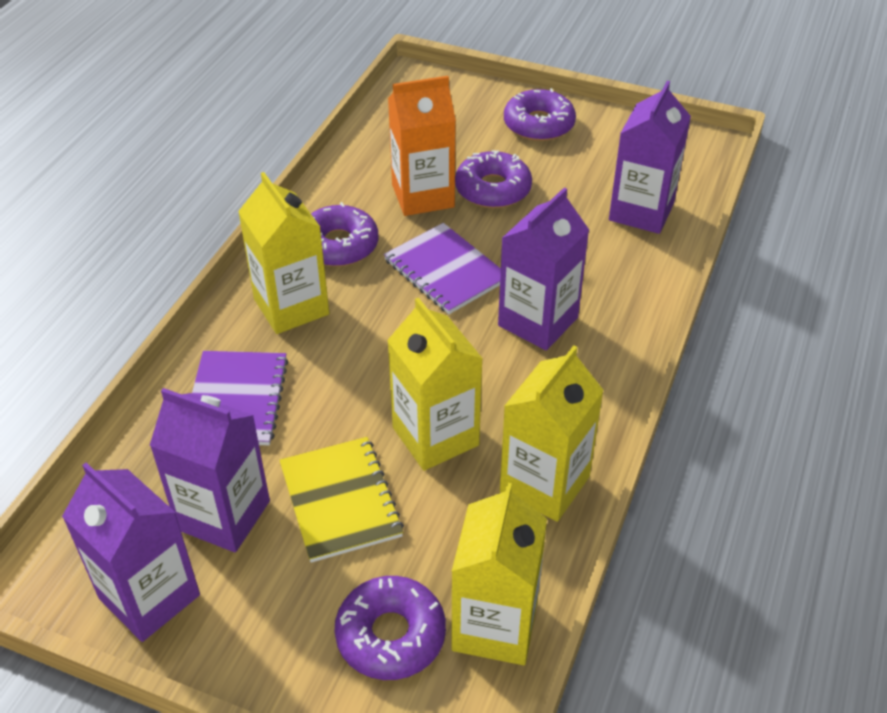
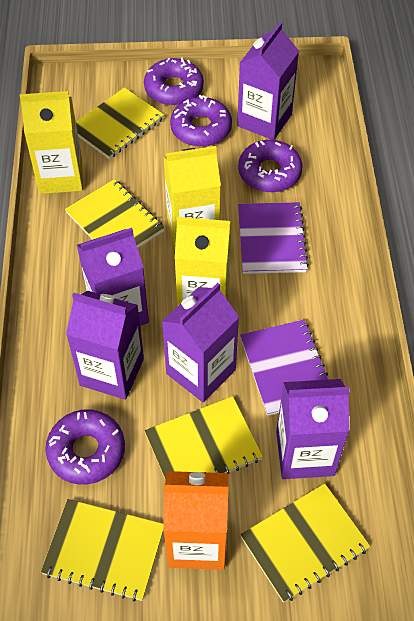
purple carton: [62,463,200,642] [149,388,270,552] [498,187,589,350] [609,81,691,234] = 4 -> [66,291,144,400] [77,228,149,326] [162,283,239,403] [237,22,299,140] [276,379,350,479] = 5
yellow carton: [238,172,329,334] [387,298,483,471] [451,483,547,665] [500,345,604,522] = 4 -> [20,91,83,194] [163,146,221,250] [175,217,232,307] = 3
yellow notebook: [279,437,404,563] = 1 -> [41,499,163,601] [65,179,164,248] [76,87,164,159] [144,396,263,480] [240,483,370,603] = 5

